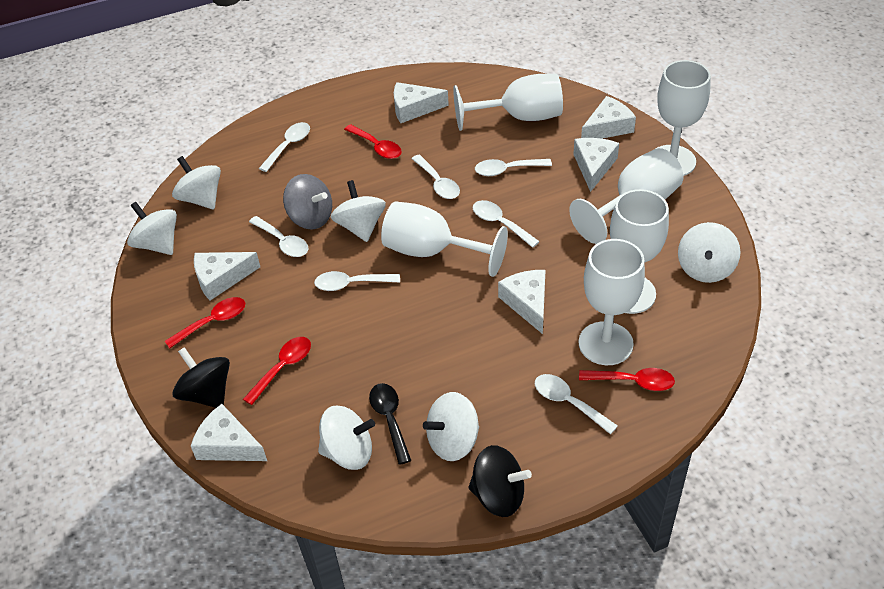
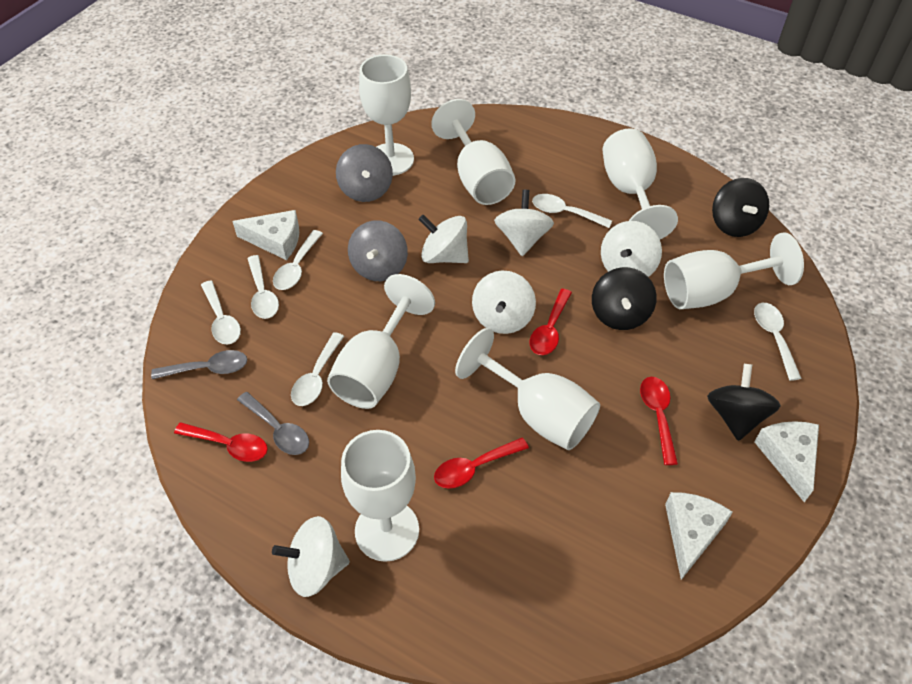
black spinning top: [172,347,230,408] [468,445,532,517] = 2 -> [592,267,657,330] [707,364,781,441] [712,178,769,237] = 3
black spoon: [369,383,411,465] = 1 -> none = 0
grey spinning top: [283,174,332,230] = 1 -> [336,144,393,202] [348,220,408,281] = 2
grey spoon: none = 0 -> [151,350,247,379] [237,392,309,455] = 2
white cheese: [191,404,267,461] [194,252,260,300] [394,82,449,123] [498,270,545,334] [573,138,619,192] [581,96,636,139] = 6 -> [232,210,299,260] [665,492,733,580] [754,421,819,502] = 3
white goblet: [381,202,508,277] [453,74,563,131] [569,148,684,244] [579,239,645,365] [610,189,669,314] [656,60,711,176] = 6 -> [327,274,435,409] [341,430,419,562] [359,54,414,176] [431,99,516,205] [455,328,600,450] [602,128,678,239] [664,232,804,309] = 7
white spinning top: [127,202,177,255] [172,156,221,209] [318,405,375,470] [331,180,386,242] [423,392,479,461] [678,222,740,283] = 6 -> [272,516,350,597] [418,215,469,263] [472,271,536,334] [494,190,554,256] [601,221,662,277] = 5
white spoon: [249,216,308,257] [259,122,310,172] [314,271,400,291] [411,155,460,199] [473,200,540,248] [475,159,552,176] [535,374,618,434] = 7 -> [201,281,241,345] [247,255,279,319] [273,230,323,290] [291,332,344,406] [532,194,612,228] [754,303,802,381] = 6

